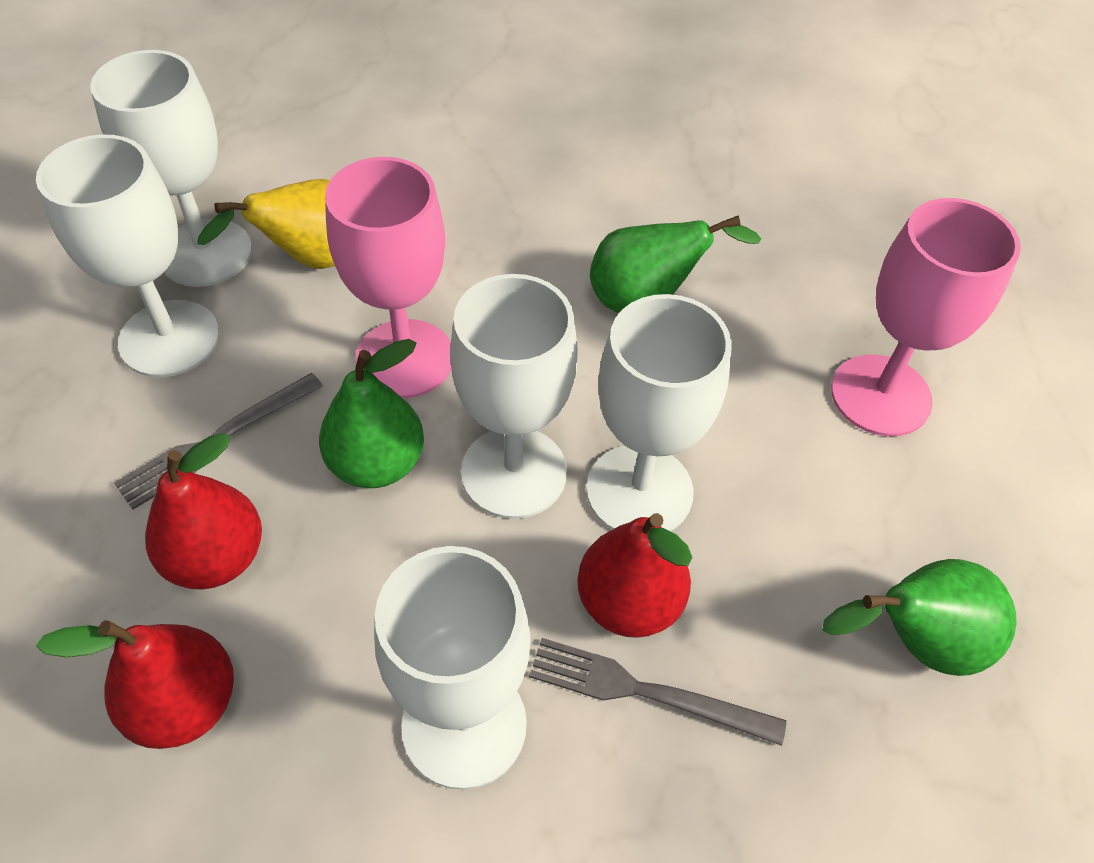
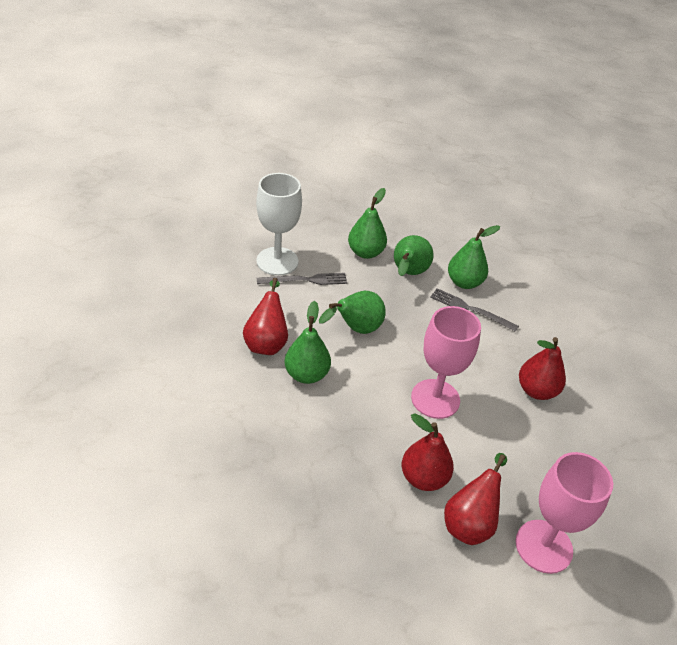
green pear: [319,339,424,488] [590,215,761,313] [822,559,1017,676] = 3 -> [285,301,331,384] [319,291,386,334] [348,188,387,259] [394,235,434,276] [448,225,500,289] = 5
red pear: [36,620,234,749] [145,433,262,590] [577,513,692,638] = 3 -> [243,278,288,355] [402,413,454,491] [444,453,507,545] [519,337,566,400] = 4
white goblet: [36,134,219,377] [90,50,252,287] [374,546,530,790] [450,274,578,519] [586,294,732,531] = 5 -> [256,173,302,276] = 1
yellow pear: [197,179,335,269] = 1 -> none = 0

